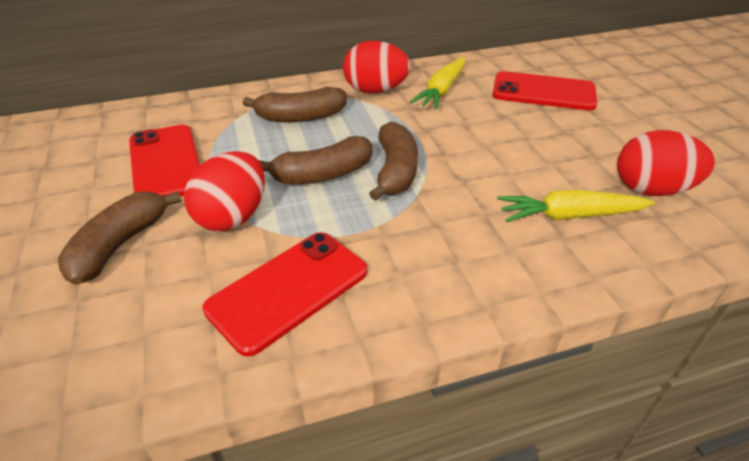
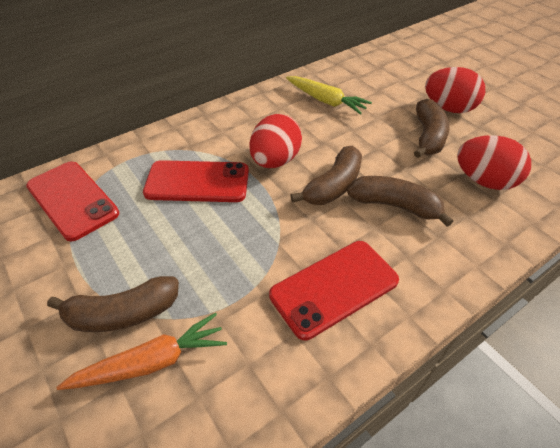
orange carrot: none = 0 -> [56,313,227,390] = 1
yellow carrot: [410,57,465,110] [497,190,655,222] = 2 -> [286,76,372,115] = 1

